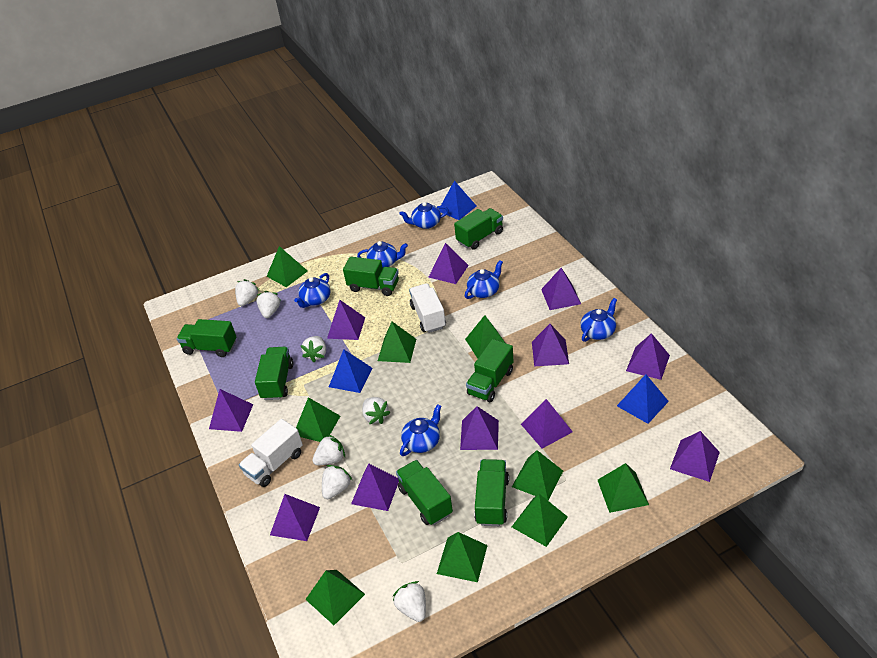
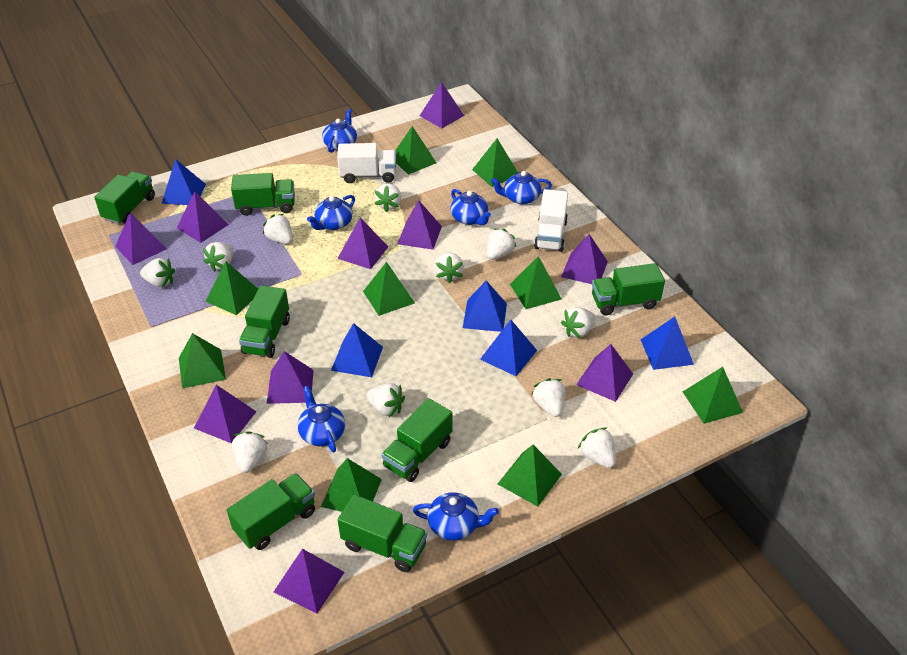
blue pyramid: [329,349,372,393] [439,181,476,220] [617,374,669,424] = 3 -> [161,159,206,205] [331,323,383,377] [463,280,507,332] [480,320,537,376] [641,317,694,370] = 5
purple pyramid: [209,389,253,432] [270,494,320,541] [327,300,365,340] [351,464,399,511] [429,243,469,284] [460,406,499,450] [521,399,573,449] [532,324,569,366] [541,268,581,310] [626,333,670,380] [670,431,720,482] = 11 -> [115,212,166,265] [177,191,229,243] [194,385,257,443] [267,351,314,404] [274,549,345,614] [337,218,388,269] [397,200,442,250] [420,82,464,128] [561,234,608,284] [576,344,633,402] = 10
white strawberry: [235,279,260,306] [257,291,280,318] [301,336,326,363] [312,434,345,465] [322,465,352,499] [362,397,391,424] [393,581,426,622] = 7 -> [140,258,175,287] [203,242,234,272] [232,431,268,473] [263,214,293,244] [366,383,405,417] [375,184,401,212] [435,252,464,283] [487,228,516,260] [532,378,565,417] [561,307,596,338] [578,427,616,468] = 11

